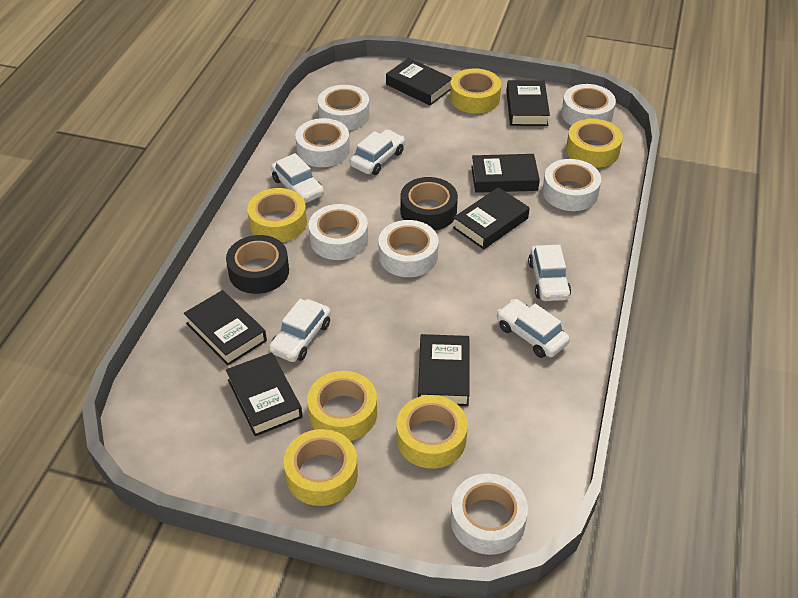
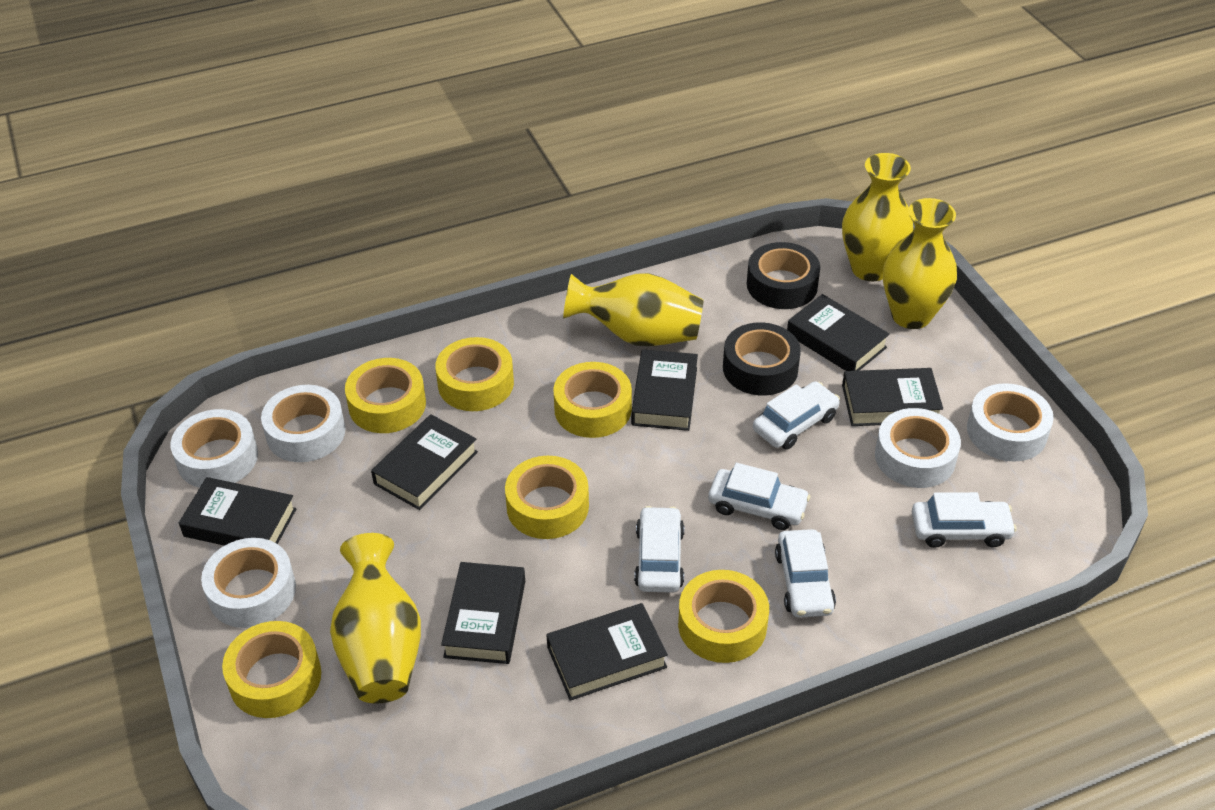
white tape: [295,118,350,167] [309,204,368,260] [318,85,370,131] [379,220,439,277] [450,473,528,555] [543,159,601,211] [562,84,616,126] = 7 -> [170,409,258,488] [201,538,296,628] [261,385,345,462] [875,408,961,488] [967,383,1054,461] = 5
yellow vase: none = 0 -> [330,533,421,703] [563,273,704,346] [842,153,913,281] [883,198,957,329] = 4

